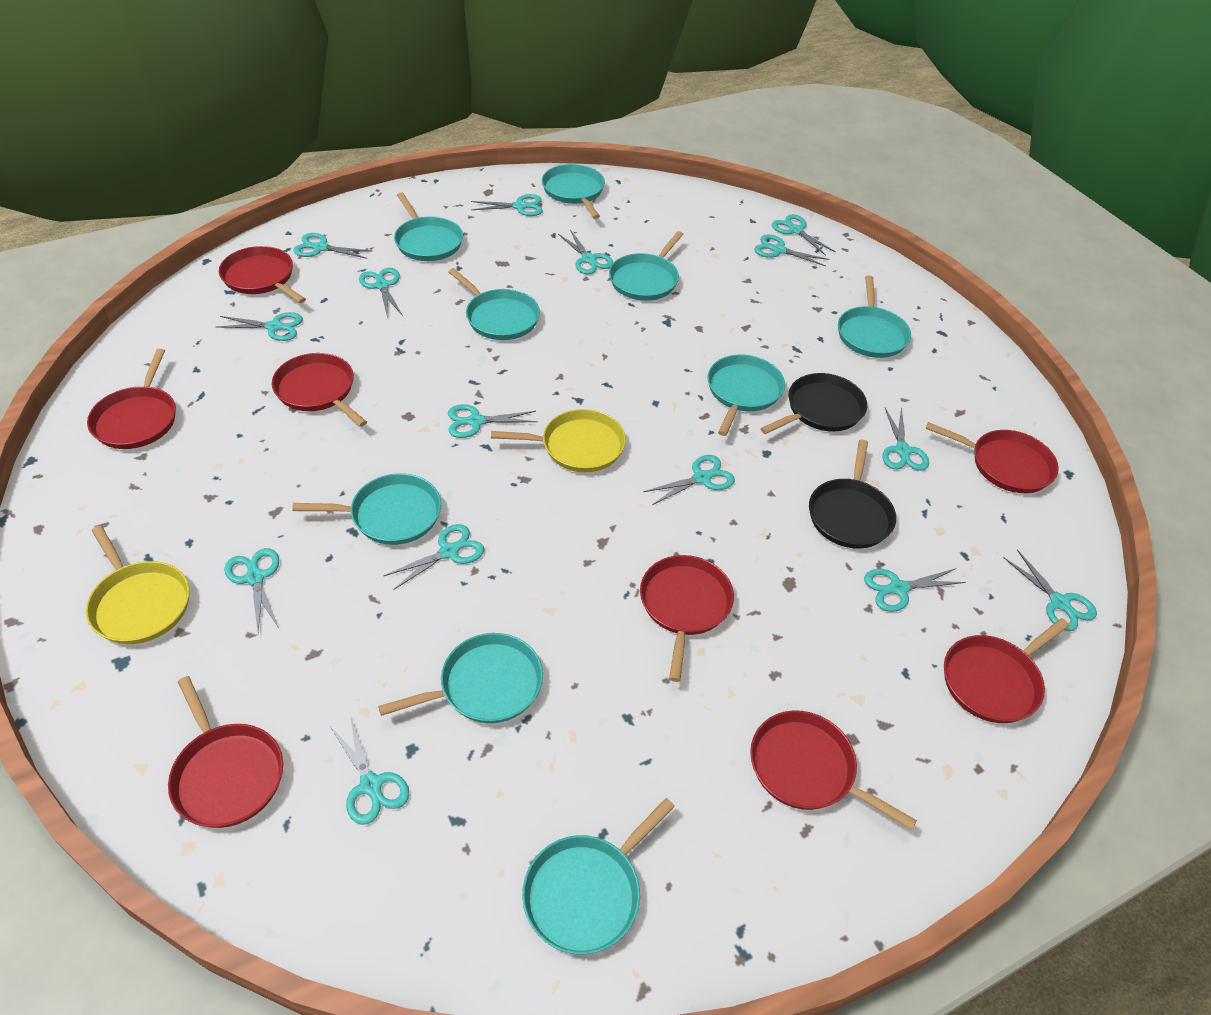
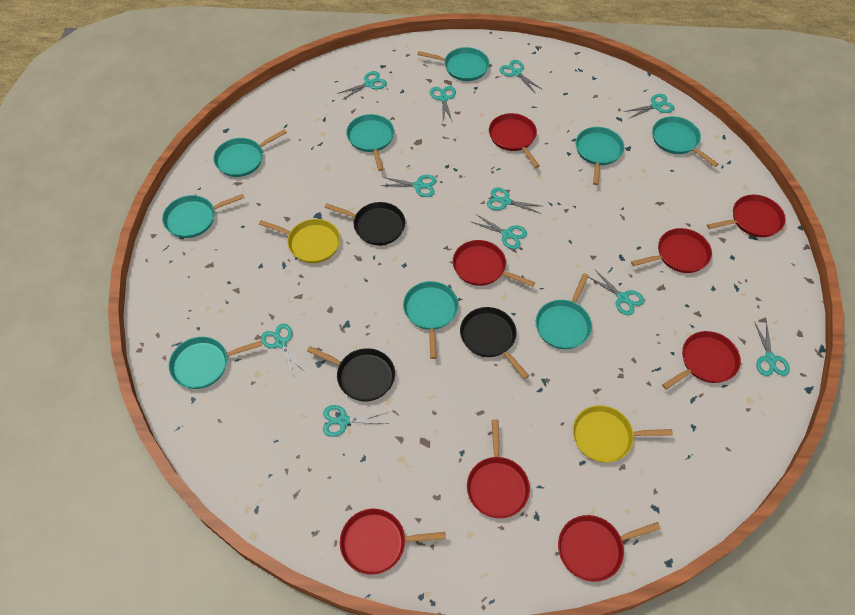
black pan: [760,373,867,434] [809,440,896,549] = 2 -> [307,346,395,401] [325,202,405,245] [460,307,529,379] = 3
turquoise scissors: [216,312,303,341] [224,548,279,632] [293,233,372,259] [330,716,409,825] [359,268,403,316] [383,524,484,590] [448,404,538,438] [471,194,543,216] [558,229,613,274] [643,455,735,505] [754,235,829,266] [772,214,836,256] [864,568,966,612] [882,407,929,471] [1003,549,1097,631] = 15 -> [261,324,305,376] [323,405,388,437] [337,71,387,100] [381,175,436,197] [430,86,456,123] [472,214,527,249] [487,188,542,214] [500,60,543,92] [589,270,644,315] [623,94,674,119] [755,321,790,376] = 11

